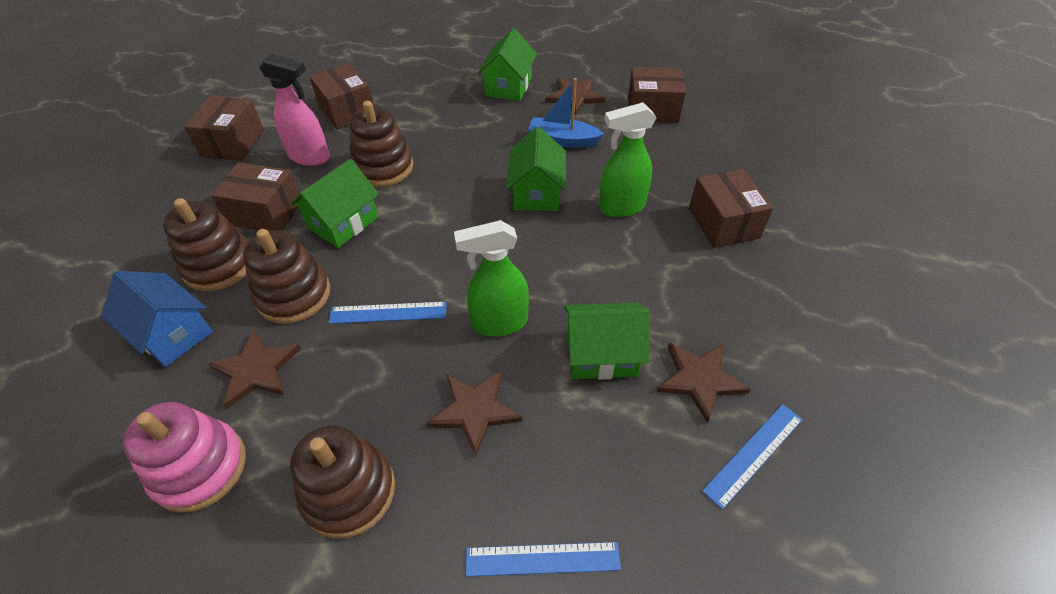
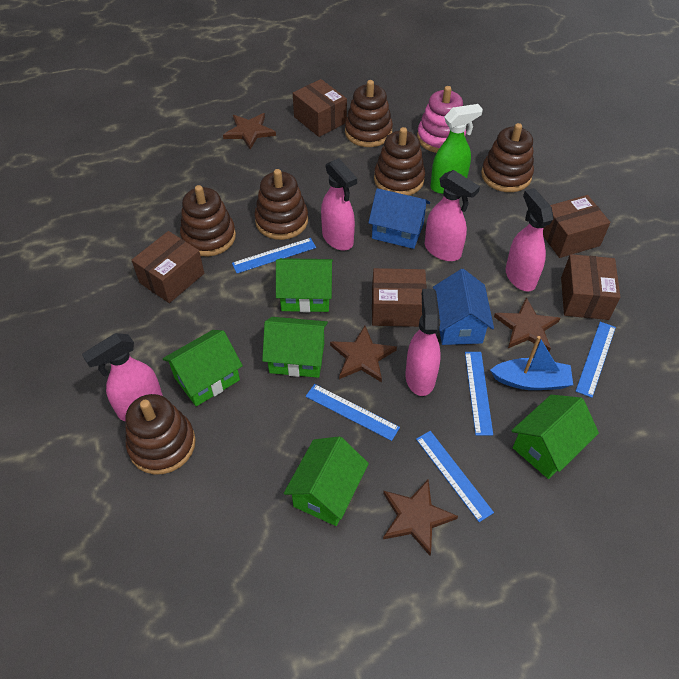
blue house: [101,271,213,367] = 1 -> [368,188,430,249] [433,269,494,345] = 2
blue ruler: [328,302,447,324] [465,542,621,577] [702,404,803,510] = 3 -> [232,238,316,273] [306,384,400,441] [416,431,494,522] [465,352,493,436] [576,322,616,398] = 5
brown stacking toy: [163,198,249,291] [243,229,330,324] [290,425,395,539] [350,101,414,187] = 4 -> [125,394,196,474] [180,185,236,256] [254,169,308,240] [345,80,393,147] [374,127,425,195] [481,123,534,192] = 6
green house: [291,159,379,248] [478,28,537,101] [506,127,566,211] [564,303,650,380] = 4 -> [163,330,243,406] [262,317,328,378] [276,258,333,312] [284,436,369,526] [511,395,599,479] = 5
green spray bottle: [454,220,529,337] [599,102,657,217] = 2 -> [430,104,483,194] = 1
pink spray bottle: [259,54,330,166] = 1 -> [82,333,163,421] [321,158,357,251] [405,289,441,396] [425,170,480,261] [506,188,554,291] = 5

